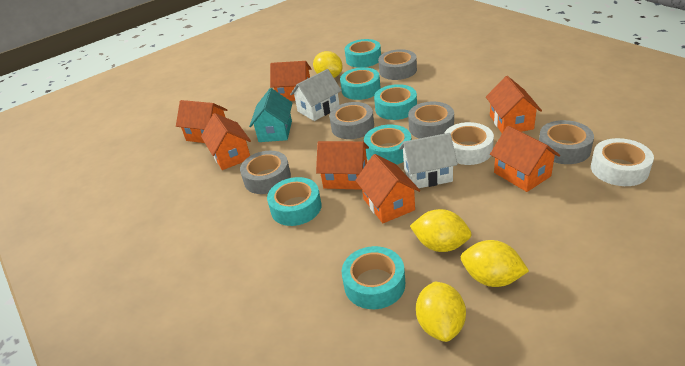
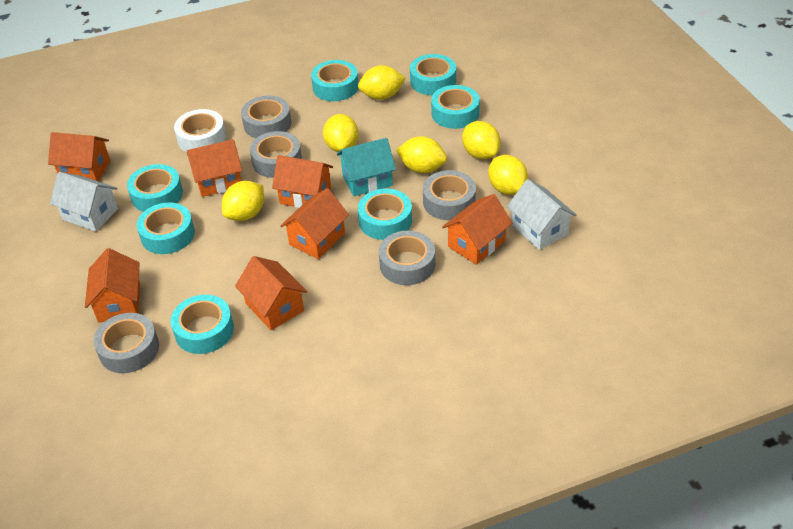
turquoise tape: [267,177,321,226] [340,67,381,100] [342,246,405,309] [345,39,381,68] [364,125,411,165] [374,84,417,120] = 6 -> [127,164,183,212] [137,202,195,254] [171,295,234,354] [311,60,358,101] [358,189,412,240] [410,54,456,95] [431,85,480,129] = 7
white tape: [444,122,494,165] [591,138,654,186] = 2 -> [174,109,226,152] = 1
yellow lemon: [313,51,343,78] [410,209,472,252] [416,282,466,342] [461,240,529,287] = 4 -> [222,181,264,221] [323,114,359,152] [358,65,406,100] [396,136,447,173] [462,121,501,159] [488,155,528,195] = 6

